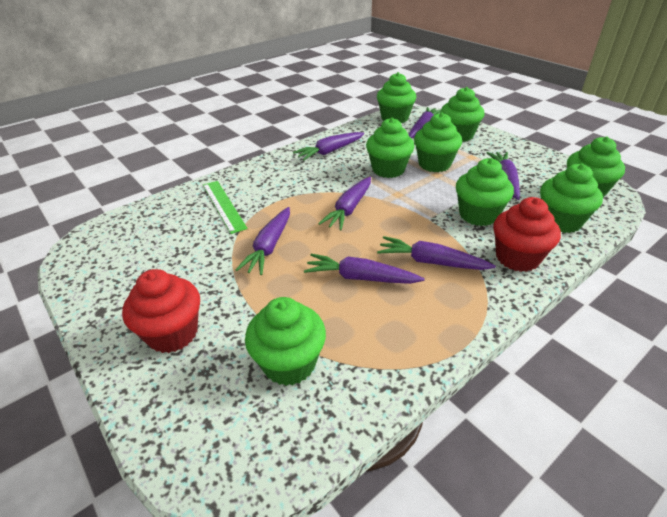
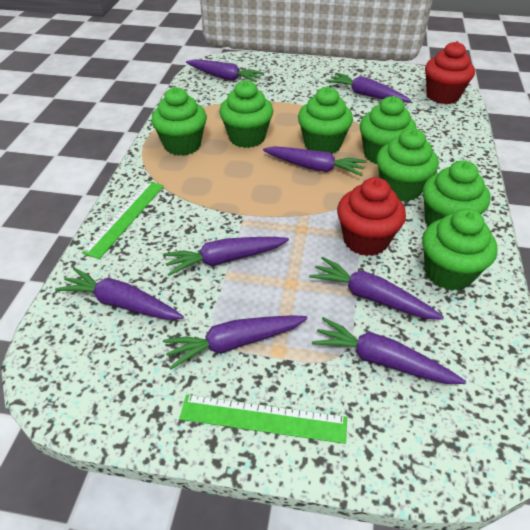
green cupcake: [245,297,326,386] [366,118,414,178] [377,72,416,123] [414,112,462,172] [441,87,484,142] [456,158,514,226] [540,164,603,233] [567,136,625,198] = 8 -> [151,87,207,156] [219,80,273,148] [298,87,353,154] [360,96,417,164] [377,128,439,202] [422,209,498,291] [423,160,490,227] = 7
green ruler: [203,181,248,234] = 1 -> [82,181,164,259] [179,394,347,444] = 2
purple carrot: [235,207,290,275] [293,132,364,161] [304,254,425,284] [318,177,371,230] [377,236,496,270] [409,107,441,138] [487,152,520,200] = 7 -> [55,267,184,320] [163,237,289,276] [163,315,308,369] [186,59,264,83] [263,146,367,176] [309,256,444,320] [312,317,466,384] [327,73,411,102] = 8

